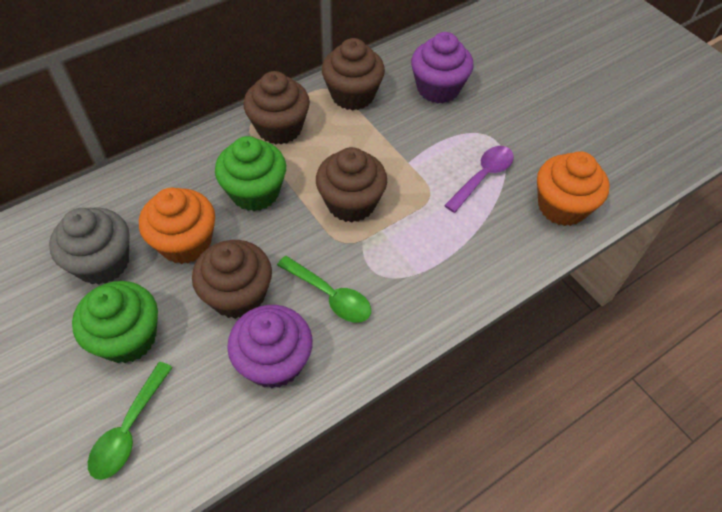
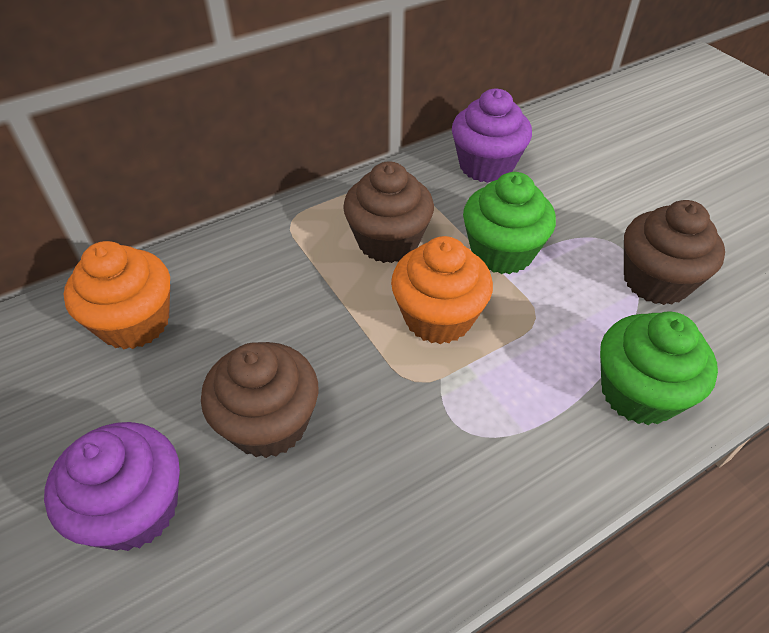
brown cupcake: [192,240,272,319] [243,71,310,145] [316,147,387,222] [322,38,385,110] = 4 -> [201,342,318,458] [343,161,434,263] [624,200,725,305] = 3
green spoon: [88,362,173,480] [277,256,371,323] = 2 -> none = 0
grey cupcake: [49,207,130,285] = 1 -> none = 0
purple spoon: [444,146,514,213] = 1 -> none = 0

